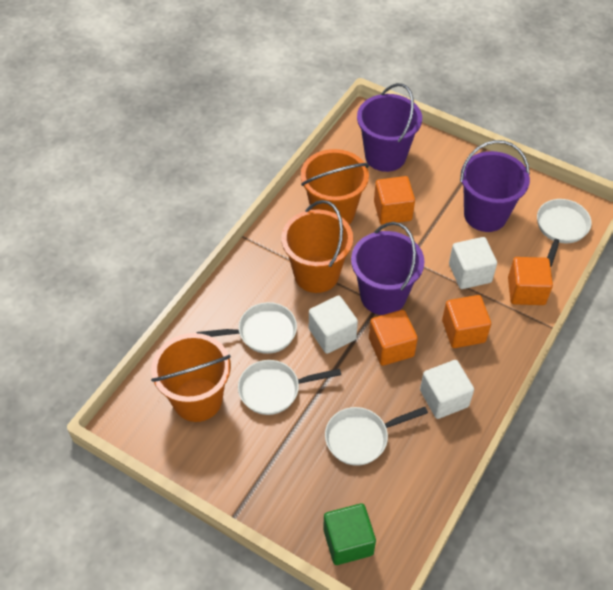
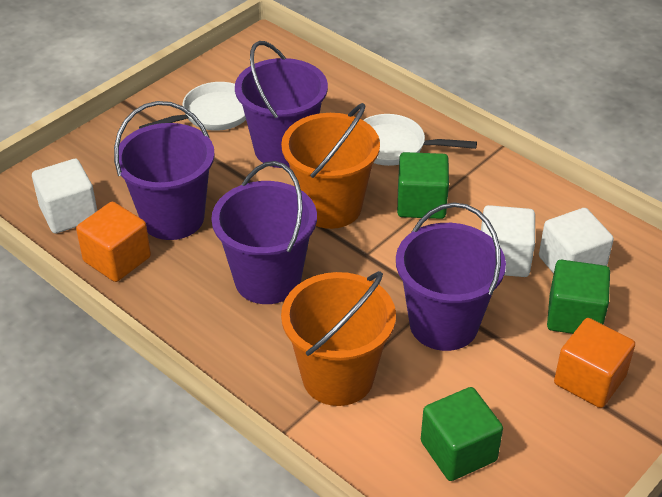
green cube: [323,503,376,565] = 1 -> [397,152,449,219] [421,387,503,481] [547,260,610,334] = 3
orange bucket: [151,333,231,422] [281,200,353,293] [301,149,369,224] = 3 -> [281,103,380,229] [281,271,396,406] = 2
orange cube: [369,310,418,366] [374,176,415,225] [442,295,491,348] [508,257,553,305] = 4 -> [76,202,151,282] [554,318,635,408] = 2
purple bucket: [351,222,425,315] [357,83,422,172] [460,140,530,232] = 3 -> [114,101,215,240] [211,161,317,304] [235,41,328,168] [396,203,506,351] = 4
white pan: [197,302,297,354] [238,360,341,415] [325,407,428,466] [537,199,592,267] = 4 -> [139,82,246,131] [363,114,477,166] = 2

